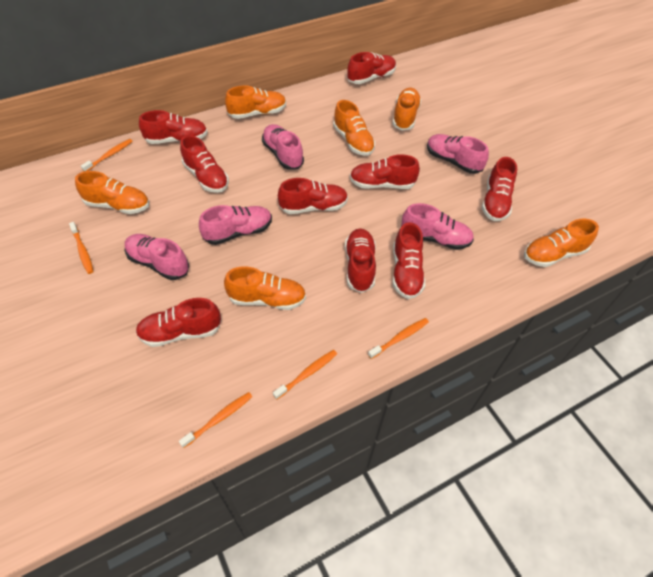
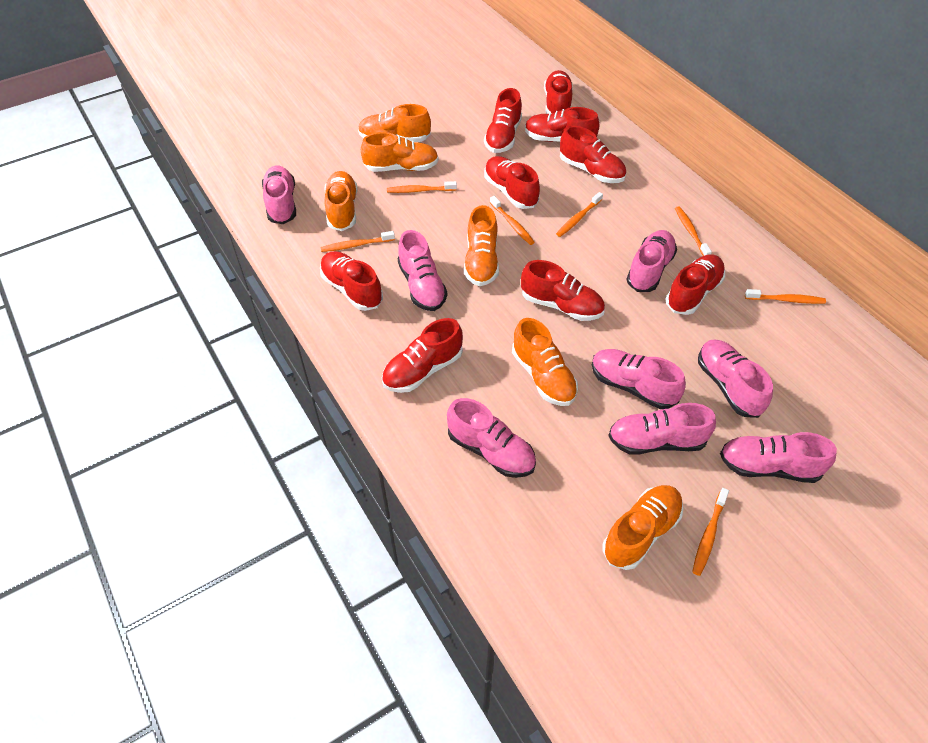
orange toothbrush: [69,222,94,274] [81,139,133,172] [179,392,252,448] [273,350,337,400] [368,318,429,359] = 5 -> [321,231,395,252] [387,181,457,193] [490,196,535,245] [556,192,603,237] [675,206,712,256] [692,488,729,576] [745,289,826,304] = 7
pink shoe: [125,234,189,280] [199,205,272,245] [262,124,304,170] [401,203,474,250] [427,134,489,174] = 5 -> [262,166,296,224] [398,230,447,311] [447,398,536,478] [592,349,686,409] [608,403,716,455] [626,230,677,292] [698,340,773,418] [720,432,837,483] = 8

